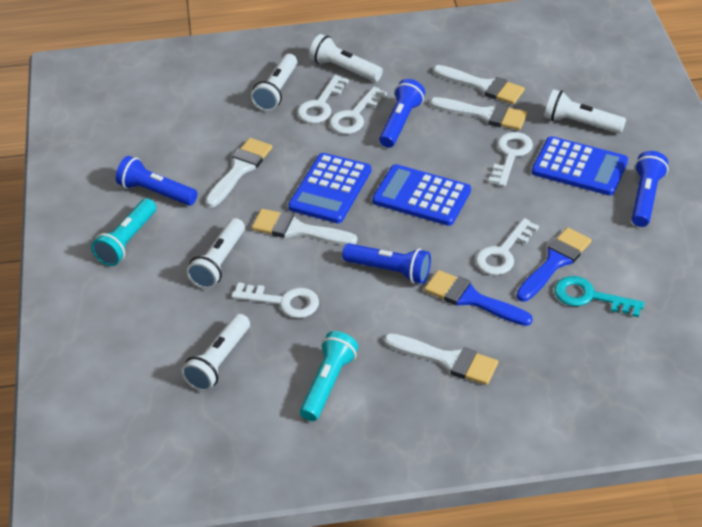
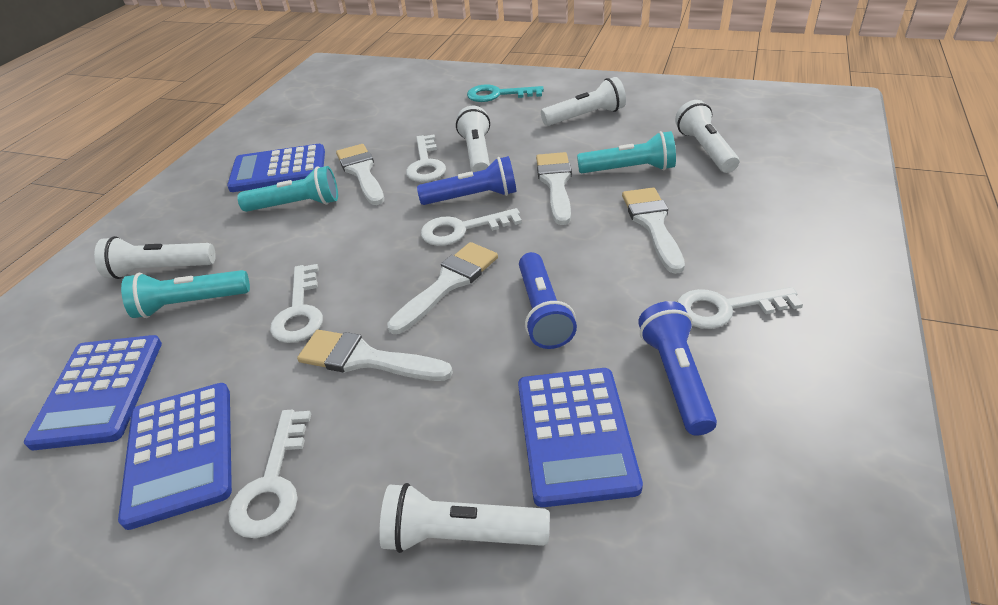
blue brush: [424,270,533,326] [516,227,592,301] = 2 -> none = 0
blue calculator: [288,153,371,223] [372,164,471,226] [532,136,628,196] = 3 -> [24,335,162,450] [118,383,232,530] [227,144,325,192] [518,368,643,507] = 4
blue flashlight: [116,156,197,206] [342,243,431,284] [379,79,425,148] [632,151,668,227] = 4 -> [417,156,517,205] [519,252,577,349] [638,301,717,435] = 3
turquoise flashlight: [91,198,156,266] [300,331,358,421] = 2 -> [121,270,250,318] [237,166,338,212] [577,131,676,173] = 3

